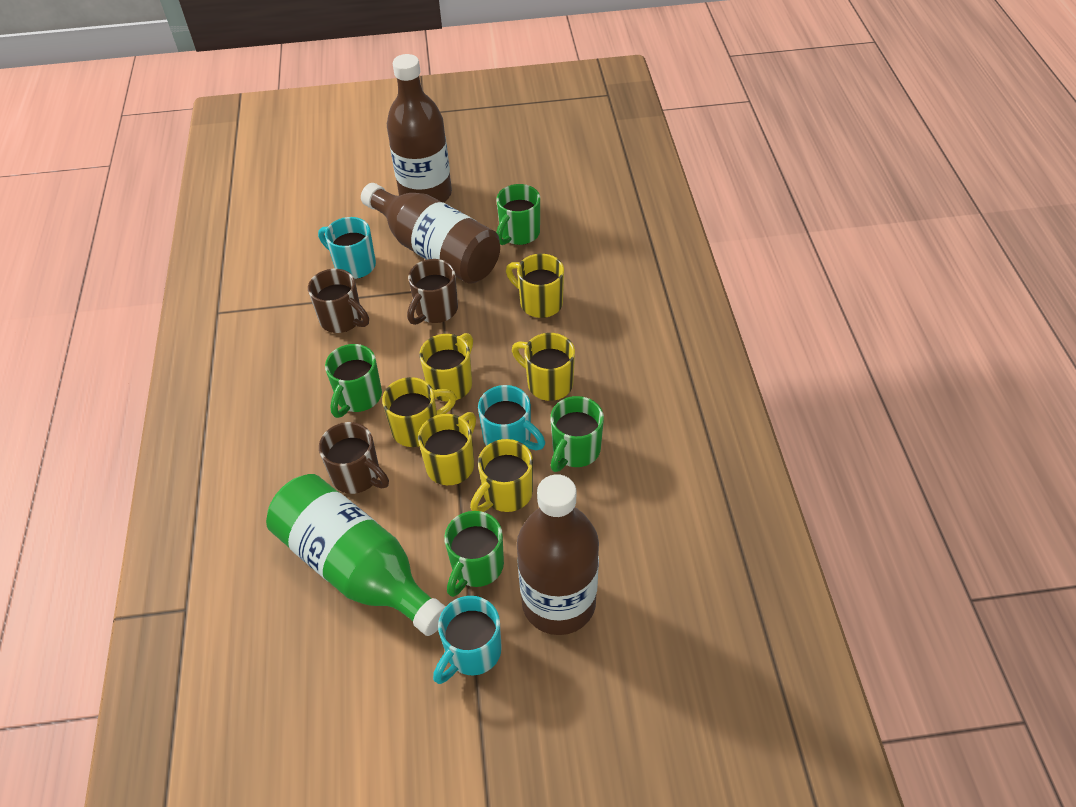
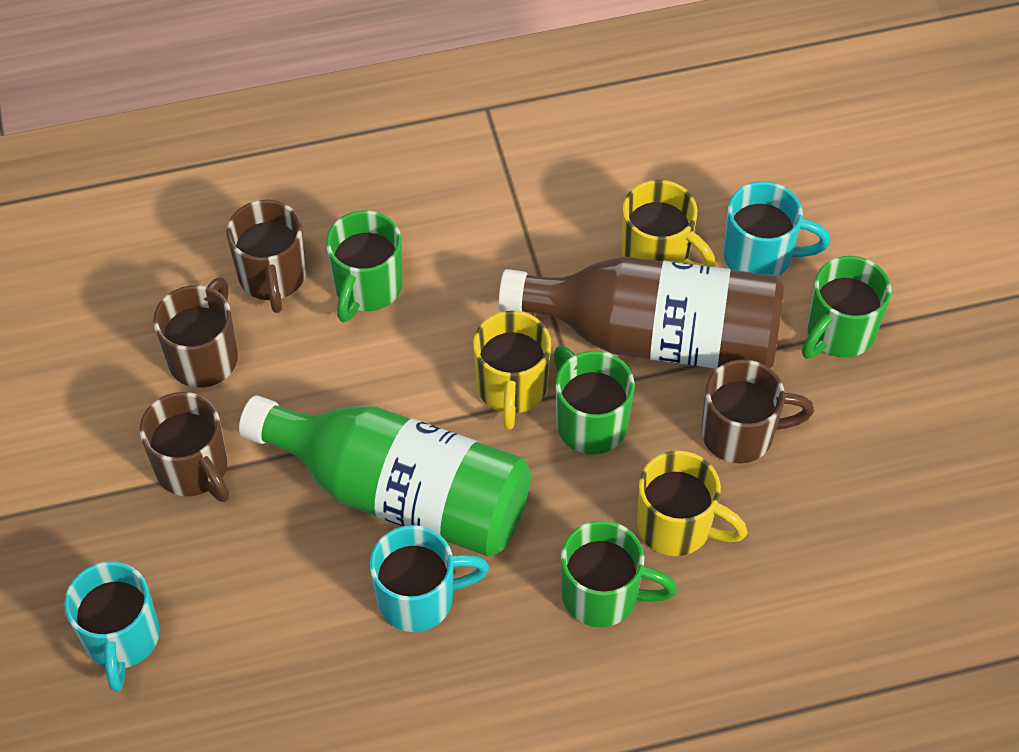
brown bottle: [361,183,500,284] [387,54,452,203] [517,474,599,635] = 3 -> [498,257,784,369] = 1
brown mug: [308,269,369,333] [319,422,389,494] [407,259,458,325] = 3 -> [140,392,229,502] [153,277,238,388] [227,200,306,313] [702,360,814,463] = 4
yellow mug: [382,377,456,447] [418,412,476,485] [419,333,473,402] [470,439,533,512] [506,254,564,318] [512,333,575,401] = 6 -> [473,311,551,430] [621,180,716,267] [637,451,748,556] = 3

